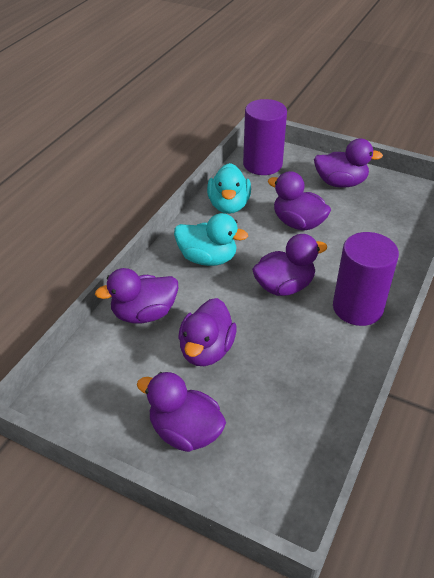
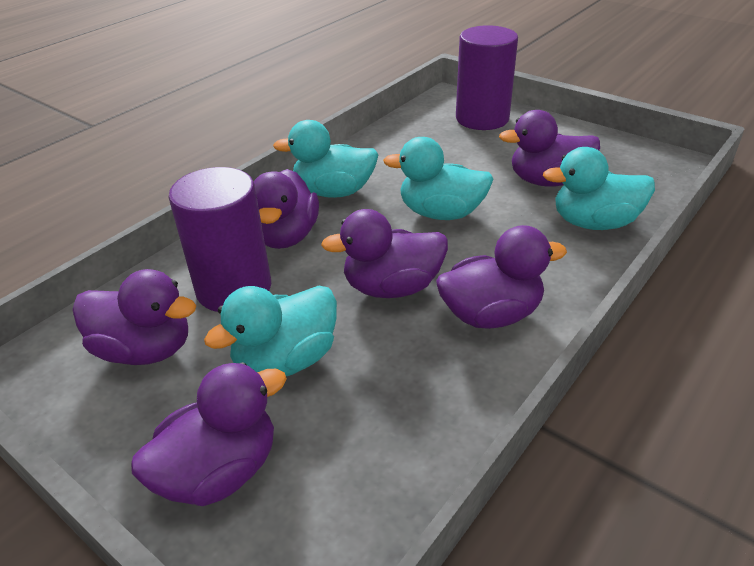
turquoise duck: [174,213,248,266] [207,163,251,214] = 2 -> [204,285,337,376] [273,120,378,198] [383,137,494,220] [543,147,655,230] = 4

